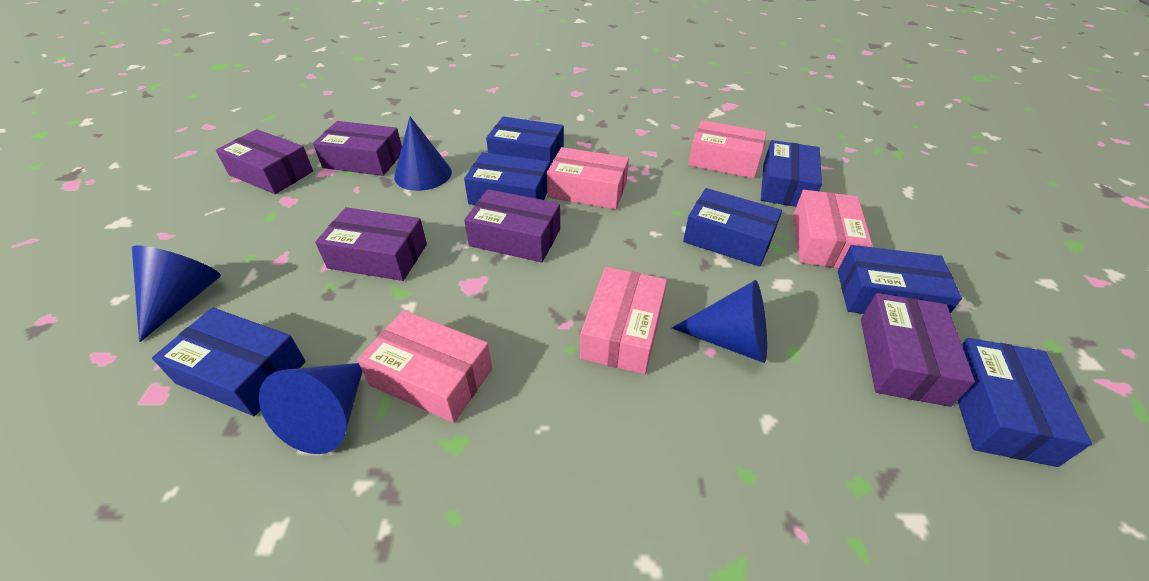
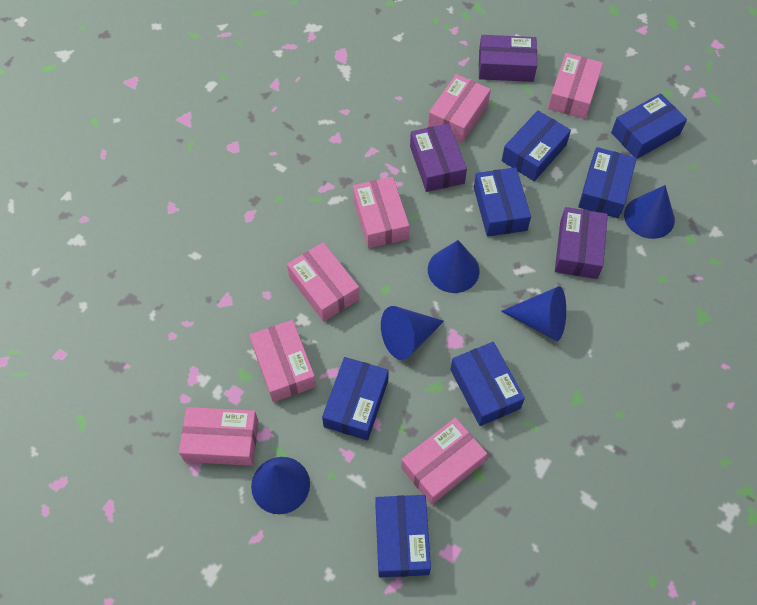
blue cone: [132,245,221,342] [259,363,362,454] [394,117,452,191] [672,280,767,363] = 4 -> [251,457,310,514] [381,306,444,360] [428,240,480,293] [501,286,566,341] [624,185,675,239] = 5
pink box: [357,310,492,423] [547,147,629,210] [580,267,667,374] [688,120,767,179] [793,190,872,268] = 5 -> [179,407,259,466] [249,320,316,402] [287,242,360,322] [353,177,409,248] [401,418,487,505] [428,74,491,143] [548,53,603,119] = 7
purple box: [216,129,313,194] [313,121,402,176] [315,207,427,281] [464,189,560,262] [861,293,975,407] = 5 -> [410,123,467,192] [479,35,537,82] [555,207,608,279] = 3

